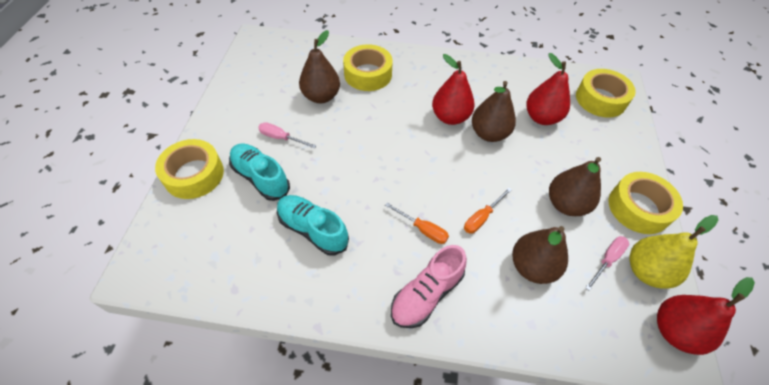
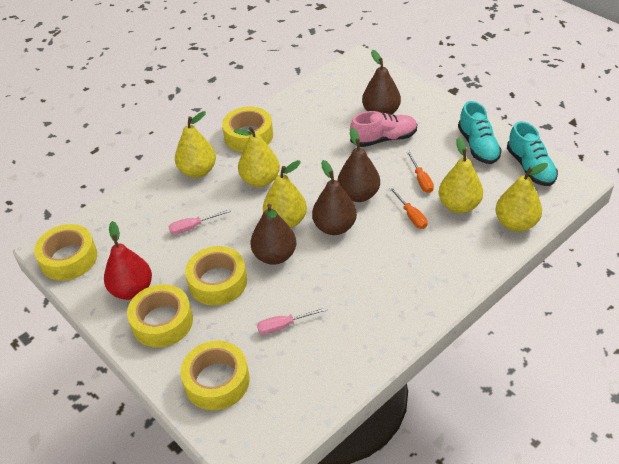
red pear: [432,54,475,125] [526,53,570,125] [657,277,755,355] = 3 -> [104,221,152,300] = 1
yellow pear: [630,215,718,289] = 1 -> [175,111,216,178] [234,127,280,187] [263,160,307,228] [438,137,483,213] [496,163,548,232] = 5
yellow tape: [155,139,224,199] [343,44,393,91] [576,69,636,118] [609,172,683,234] = 4 -> [34,224,97,281] [127,284,193,348] [180,340,250,410] [185,246,247,306] [222,107,273,152] = 5

